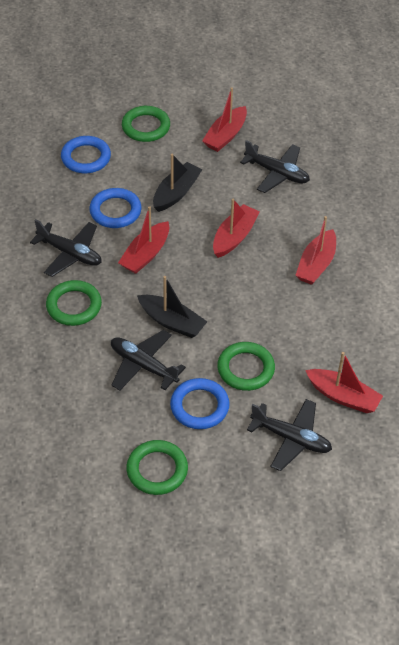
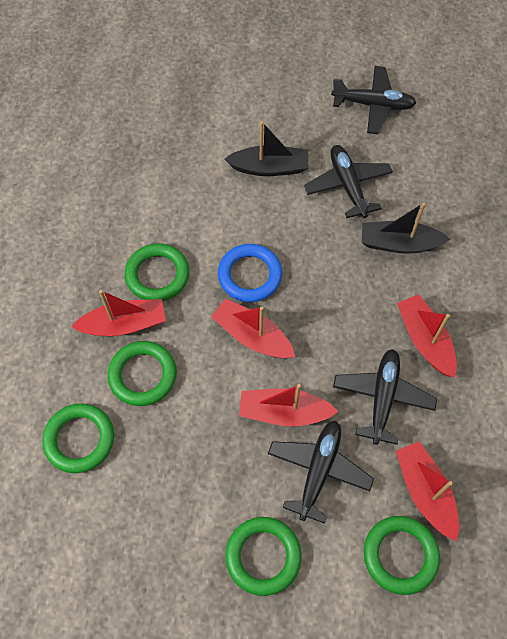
blue ring: [61,136,111,173] [89,188,141,228] [170,378,230,429] = 3 -> [218,244,282,302] = 1
green ring: [46,280,102,326] [122,106,170,142] [126,440,188,495] [217,342,275,391] = 4 -> [42,404,114,473] [108,341,177,406] [125,243,189,301] [225,517,302,596] [364,516,440,595] = 5

